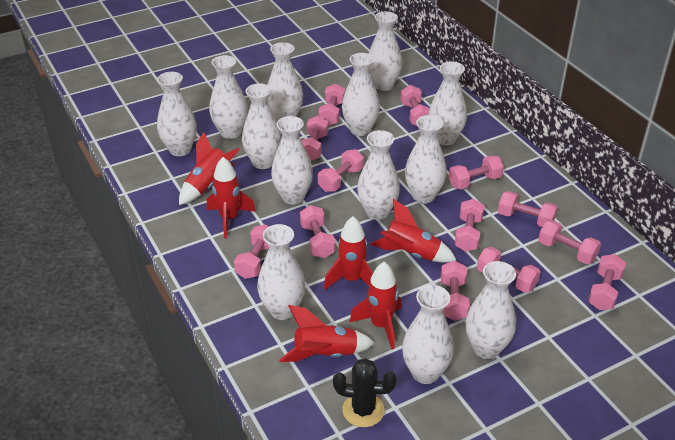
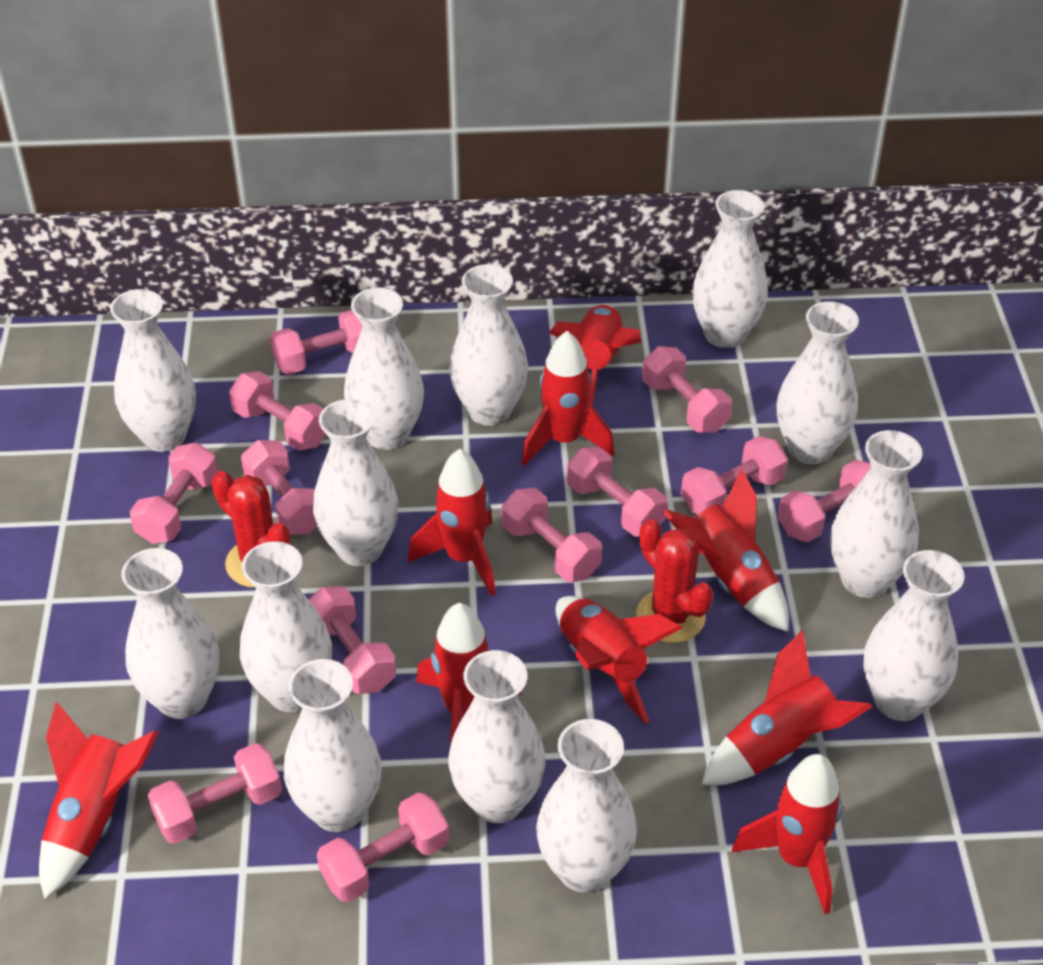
black cactus: [333,358,397,427] = 1 -> none = 0
pink dumbbell: [234,224,269,279] [300,205,335,258] [301,116,328,161] [318,84,345,126] [318,149,364,192] [401,85,430,126] [441,261,470,321] [449,155,504,189] [455,199,484,252] [477,247,540,293] [498,191,558,227] [538,220,601,264] [588,254,626,310] = 13 -> [130,442,218,544] [148,743,282,844] [229,371,326,451] [241,440,317,535] [270,310,363,375] [308,586,396,694] [317,793,449,902] [502,488,602,582] [566,447,668,537] [642,346,732,433] [681,436,788,514] [778,460,871,542] = 12
red cactus: none = 0 -> [212,471,290,588] [636,519,714,643] = 2
red rocket: [179,132,240,205] [207,157,256,239] [279,305,375,362] [324,216,373,289] [349,262,402,349] [371,199,457,263] = 6 -> [39,702,159,899] [408,449,496,596] [416,603,521,746] [522,331,615,466] [549,304,642,406] [556,596,682,723] [663,469,789,632] [701,630,872,785] [732,754,842,914] = 9

